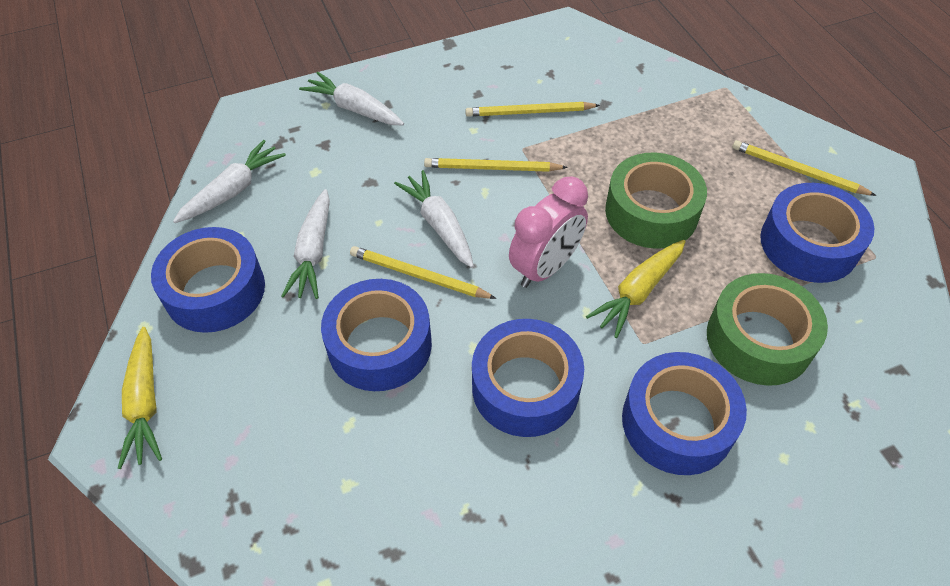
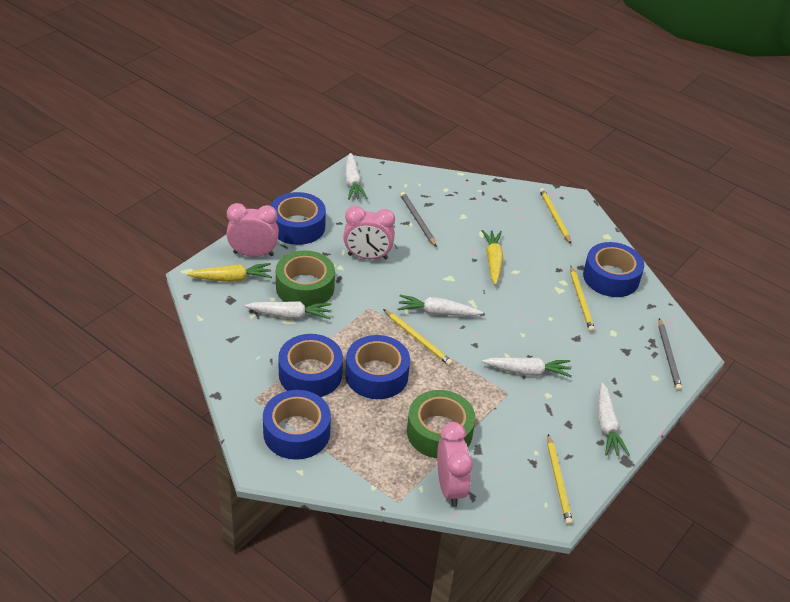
grey pencil: none = 0 -> [400,192,437,247] [658,318,682,391] = 2
pink clock: [509,177,588,288] = 1 -> [226,203,279,257] [343,206,395,260] [437,422,473,507] = 3
white carrot: [173,140,286,223] [281,189,330,299] [299,72,404,125] [394,170,474,268] = 4 -> [245,301,332,319] [345,153,367,200] [398,295,483,316] [482,357,572,377] [598,383,630,456] = 5

